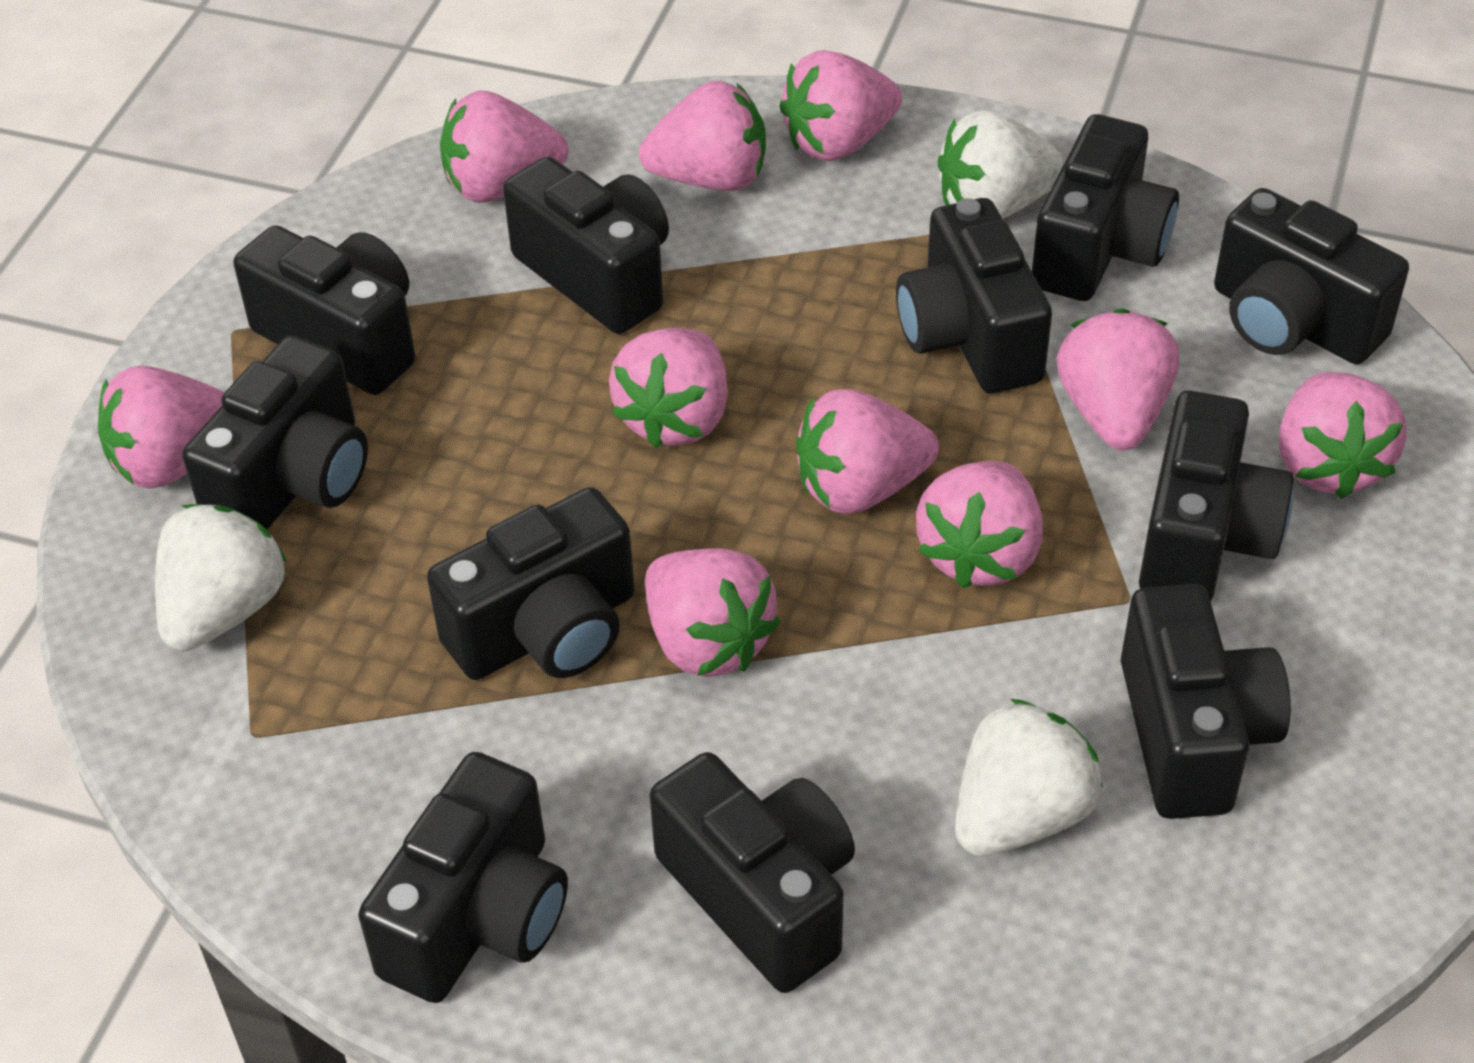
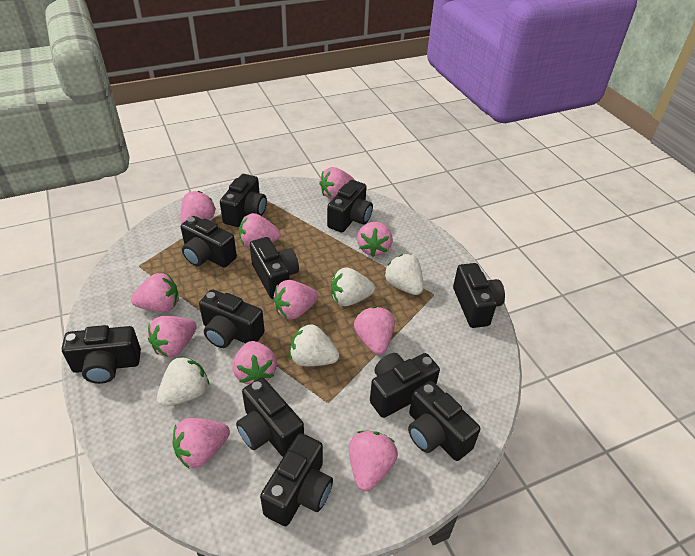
pink strawberry: [98,366,225,489] [440,91,569,203] [609,328,728,448] [639,81,766,191] [645,548,780,677] [779,50,902,161] [796,389,939,514] [916,461,1043,589] [1057,308,1179,450] [1279,372,1406,499] = 10 -> [131,273,179,312] [148,316,197,357] [172,418,230,468] [180,191,216,224] [232,341,277,385] [239,213,280,248] [273,280,318,320] [319,167,355,199] [349,431,398,491] [354,306,395,355] [357,222,393,257] = 11
white strawberry: [155,504,288,651] [938,110,1065,219] [955,699,1103,856] = 3 -> [157,356,209,407] [290,324,339,366] [331,268,375,306] [384,254,423,295] = 4

